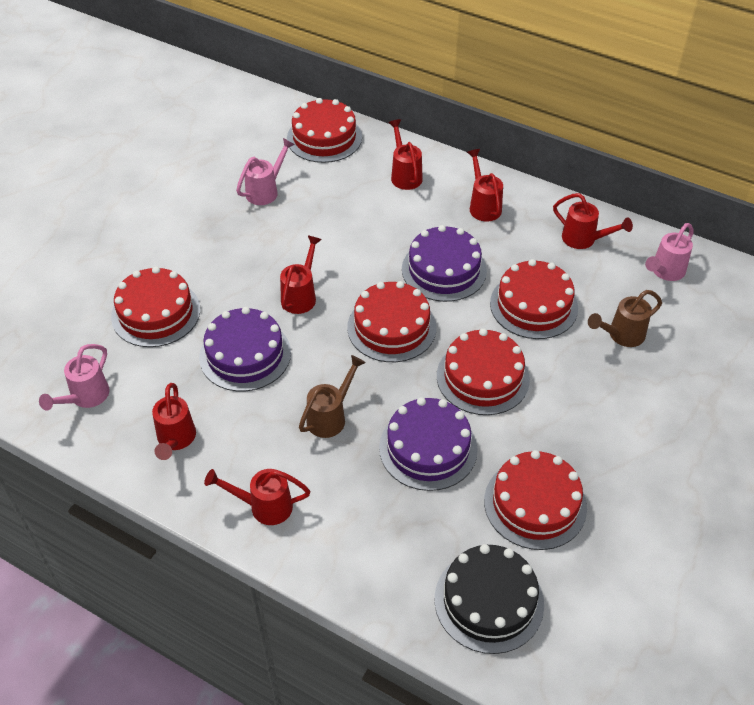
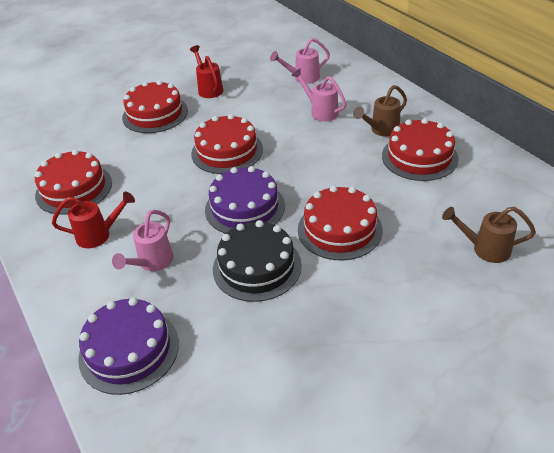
purple cake: [199,307,291,391] [379,397,478,491] [402,225,487,302] = 3 -> [78,298,179,395] [205,166,285,234] = 2
red cake: [111,266,200,347] [287,98,362,163] [347,281,437,362] [437,328,530,415] [484,450,587,550] [490,259,578,339] = 6 -> [35,150,112,215] [122,80,188,133] [191,114,263,174] [298,186,383,260] [382,118,459,181] = 5
red watering can: [152,383,196,460] [204,469,310,525] [280,235,322,314] [388,119,423,190] [467,149,503,221] [553,193,633,249] = 6 -> [52,191,135,248] [190,45,223,98] = 2

